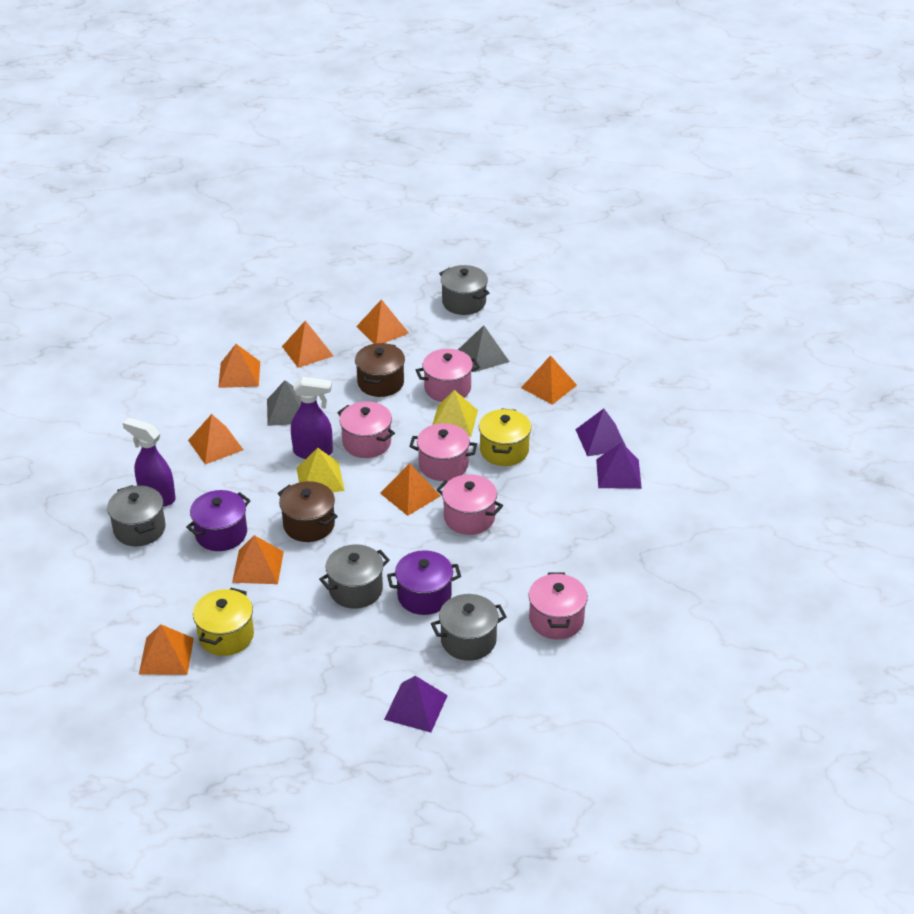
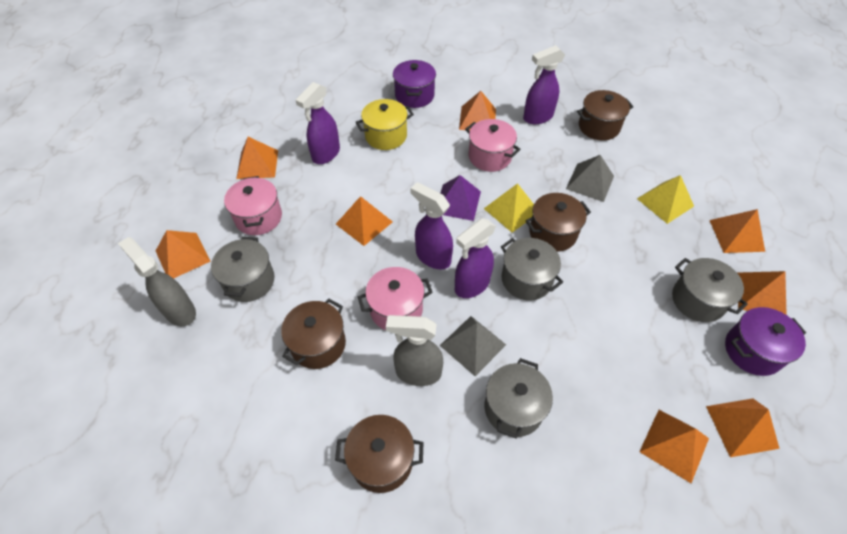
brown pot: [278,481,338,542] [355,343,405,397] = 2 -> [281,299,346,369] [335,415,423,493] [525,193,591,252] [577,90,634,141] = 4
grey spray bottle: none = 0 -> [118,237,196,326] [386,315,443,386] = 2
pink pot: [337,401,395,458] [409,423,477,481] [416,349,480,402] [436,474,503,535] [529,573,588,640] = 5 -> [224,176,282,235] [358,267,433,330] [465,119,521,172] = 3
purple pyramid: [384,676,448,732] [575,409,626,456] [596,442,642,489] = 3 -> [441,175,481,221] = 1
purple spray bottle: [123,418,176,507] [291,377,333,459] = 2 -> [296,82,340,164] [410,182,453,269] [455,218,496,298] [523,45,565,124] = 4
yellow pot: [193,588,254,656] [479,408,531,466] = 2 -> [356,99,414,150] = 1

